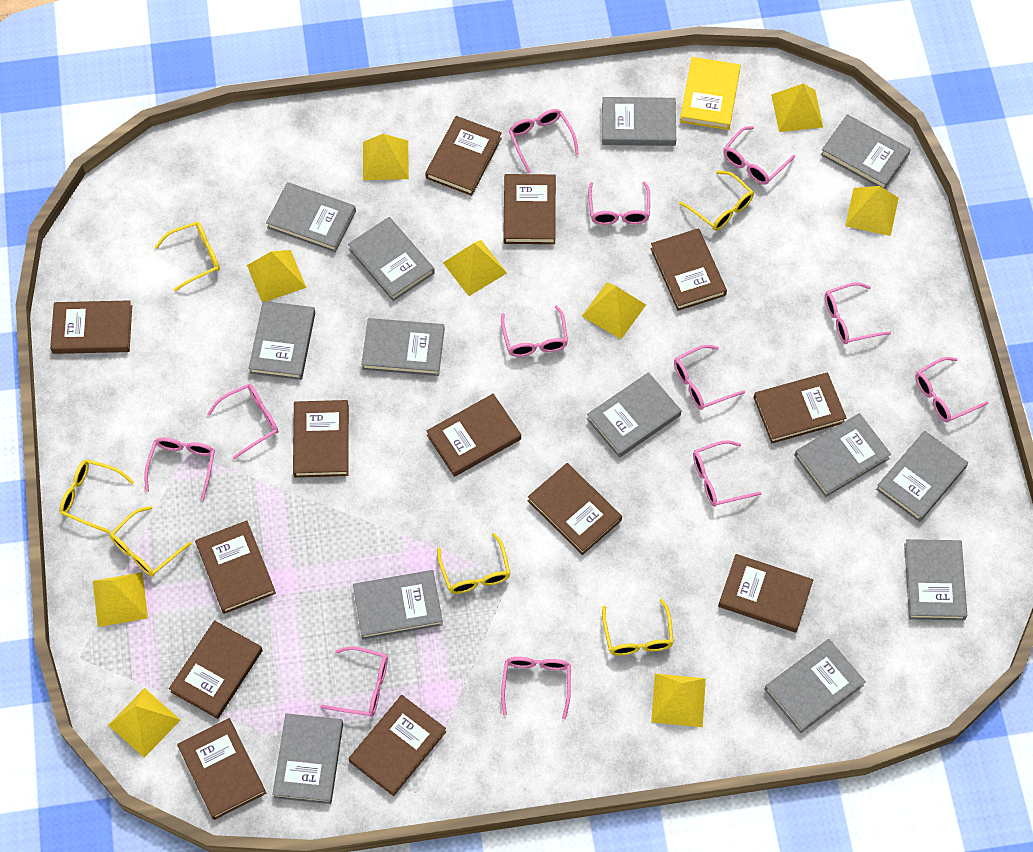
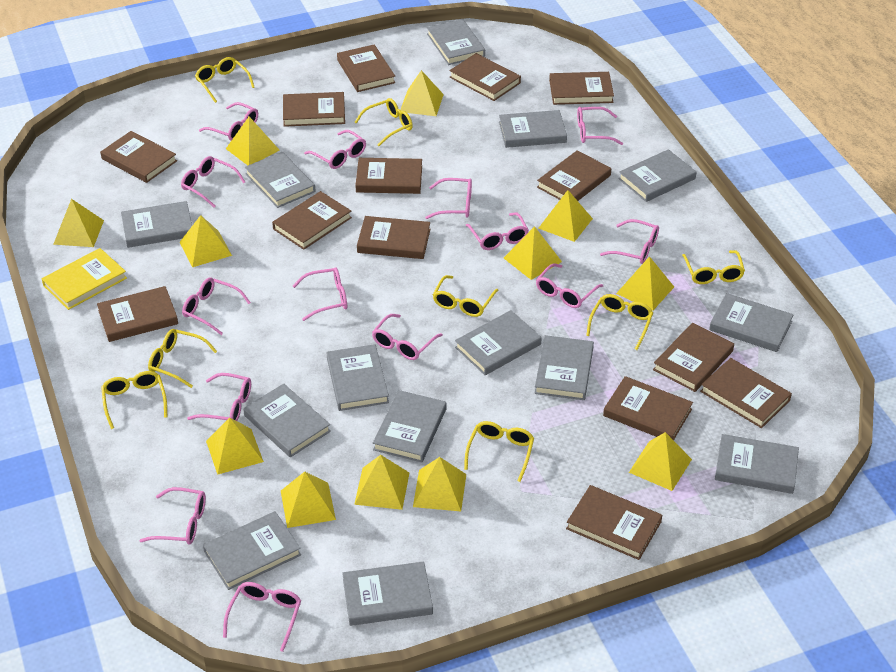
brown book: [50,300,132,354] [169,620,263,719] [177,718,266,820] [195,520,276,614] [293,400,349,478] [349,695,446,796] [425,116,502,196] [426,394,521,477] [503,174,556,244] [528,463,622,555] [650,228,727,311] [718,554,813,633] [754,373,846,443] = 13 -> [97,286,178,342] [100,131,177,183] [272,191,352,250] [283,92,345,127] [337,44,396,92] [355,158,422,194] [357,216,430,259] [449,53,521,101] [537,150,611,201] [549,72,614,105] [566,485,662,560] [603,376,693,440] [653,323,734,392] [700,358,792,428] = 14
grey book: [248,301,315,380] [266,182,356,252] [272,713,343,804] [348,217,435,301] [353,570,443,640] [361,318,445,376] [587,372,682,458] [602,97,676,146] [764,639,866,733] [794,413,891,497] [821,114,911,189] [876,430,968,522] [904,539,967,620] = 13 -> [121,201,192,248] [203,511,301,590] [243,384,331,458] [245,152,316,208] [327,344,389,411] [342,561,433,626] [373,390,446,463] [427,19,485,65] [455,310,542,375] [499,110,567,148] [534,335,594,400] [618,149,697,202] [709,293,794,352] [715,434,799,494] = 14
pink glasses: [144,437,215,501] [207,384,278,459] [320,647,388,717] [501,305,568,357] [501,657,571,719] [509,109,579,173] [588,181,650,225] [674,345,745,410] [693,441,762,507] [723,126,795,185] [825,282,891,344] [915,357,989,422] = 12 -> [139,487,206,545] [181,156,245,207] [182,278,251,335] [187,373,251,421] [199,102,258,141] [223,582,301,652] [293,268,347,321] [304,130,366,169] [372,314,443,360] [425,178,472,219] [466,212,529,250] [536,263,603,308] [577,107,623,145] [600,219,659,264] = 14
yellow glasses: [60,459,134,533] [110,506,192,577] [155,222,220,291] [437,533,510,594] [602,599,674,656] [679,171,754,231] = 6 -> [101,371,167,429] [148,329,217,388] [195,57,255,103] [355,98,413,146] [433,275,499,317] [464,421,534,482] [586,294,653,350] [682,250,745,284] = 8
yellow pyramid: [93,572,148,627] [108,688,180,758] [247,250,306,302] [363,134,409,180] [443,240,507,296] [582,282,646,339] [651,674,706,727] [771,84,823,132] [845,186,899,236] = 9 -> [53,199,104,247] [179,215,232,267] [206,418,264,475] [226,117,279,165] [281,471,336,528] [354,455,409,510] [400,70,444,116] [413,457,466,512] [504,226,562,280] [538,190,593,242] [616,256,674,311] [629,432,692,491] = 12

